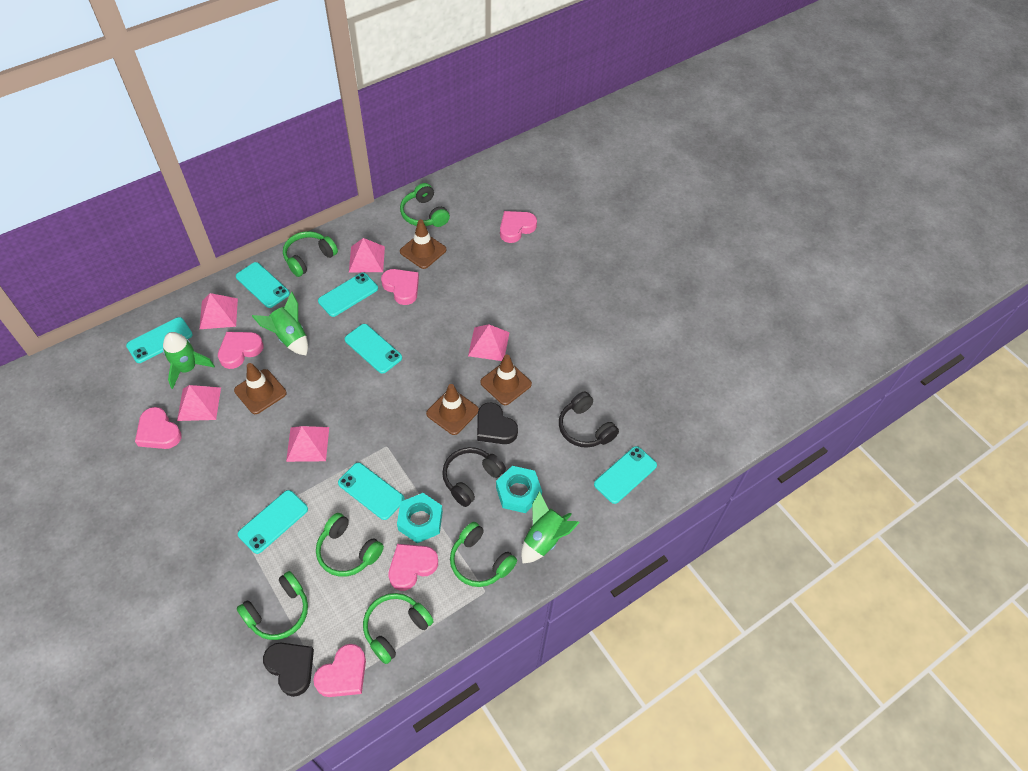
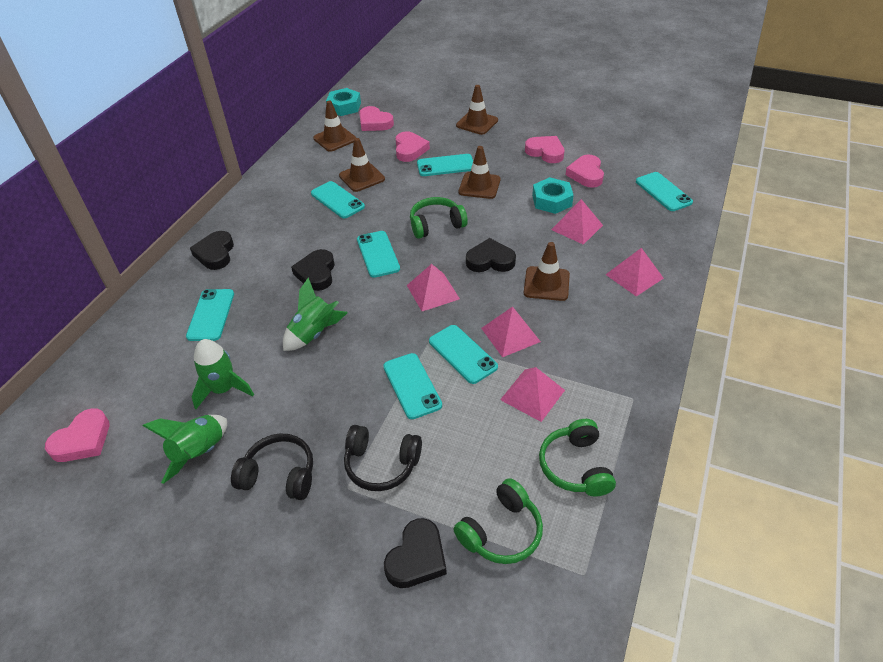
black heart: [263,643,314,697] [477,402,518,444] = 2 -> [190,231,234,270] [291,249,335,291] [384,518,447,588] [466,238,516,272] = 4
brown traffic cone: [234,363,287,414] [400,219,446,269] [426,384,479,435] [480,355,532,405] = 4 -> [313,101,357,152] [339,138,385,192] [456,85,498,135] [459,146,501,199] [524,242,570,301] = 5
green headphones: [237,571,308,640] [283,231,338,277] [316,513,384,577] [363,593,434,664] [400,183,450,227] [450,522,517,587] = 6 -> [410,197,468,239] [453,478,543,564] [539,419,616,496] = 3
pink heart: [135,407,182,449] [218,332,264,369] [313,644,366,697] [381,269,419,305] [388,544,438,591] [500,211,537,243] = 6 -> [45,408,109,462] [359,106,394,131] [395,131,430,162] [525,136,564,163] [566,155,604,188] = 5

